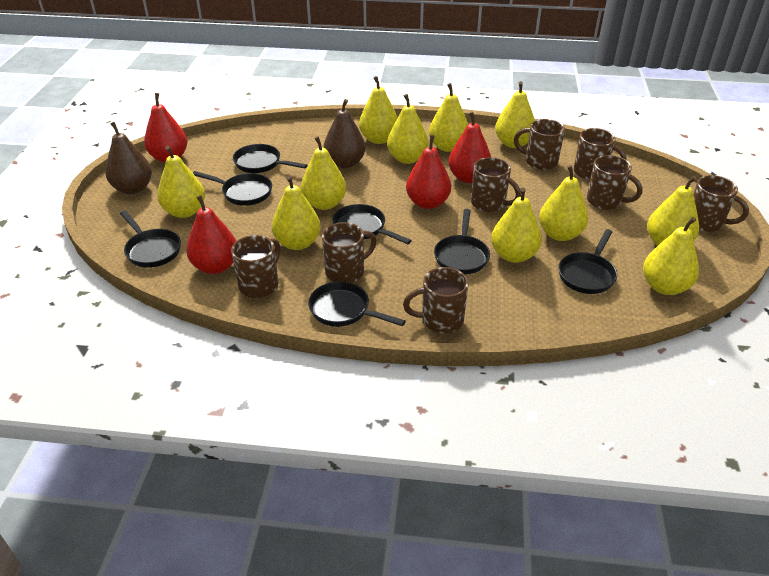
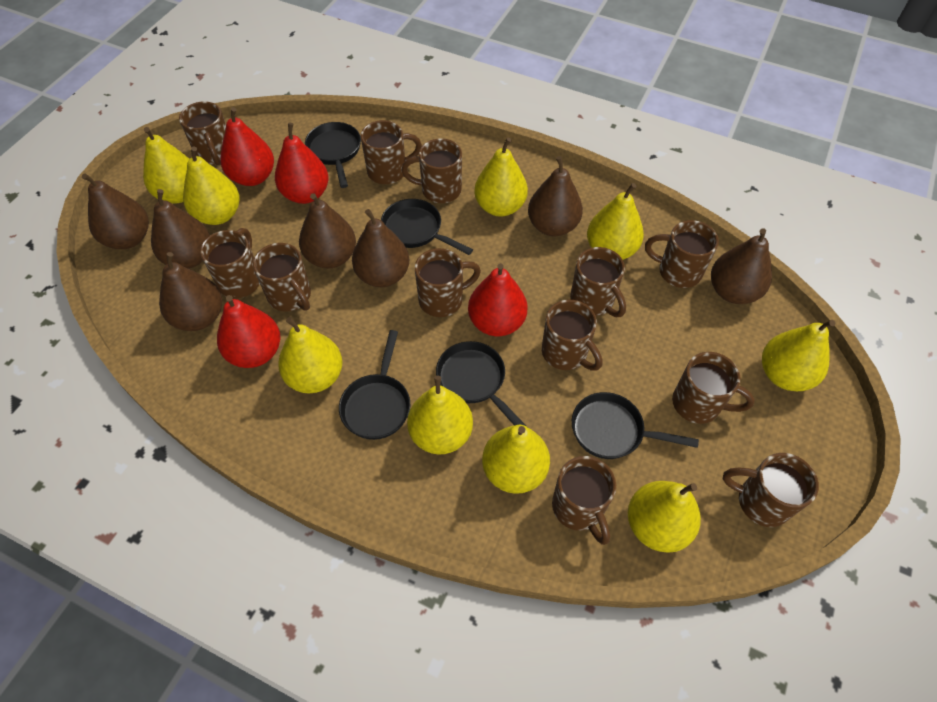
black pan: [120,210,181,268] [193,171,272,206] [233,144,307,173] [308,281,406,327] [332,204,412,244] [434,209,490,275] [558,229,617,294] = 7 -> [305,122,361,188] [339,330,410,440] [381,199,473,255] [436,341,527,427] [571,392,699,459] = 5
brown mug: [231,235,281,298] [322,222,377,283] [403,267,469,333] [471,157,521,212] [514,119,565,170] [574,128,626,180] [587,155,642,210] [693,175,749,232] = 8 -> [179,101,226,165] [200,228,260,298] [253,243,311,312] [361,120,422,184] [401,138,462,203] [415,248,481,317] [542,300,602,371] [552,456,616,545] [570,247,626,317] [645,220,719,288] [672,352,755,424] [723,453,819,527] = 12
brown pear: [105,122,152,194] [324,99,366,168] = 2 -> [82,173,149,249] [151,189,210,269] [159,252,222,331] [299,193,356,268] [352,209,409,287] [528,156,583,236] [711,228,772,304] = 7
yellow pear: [157,146,205,218] [272,176,321,250] [301,136,346,210] [359,76,398,144] [387,94,429,164] [429,83,468,152] [491,187,542,263] [495,81,535,148] [539,165,588,241] [643,217,699,295] [647,176,699,246] = 11 -> [143,127,189,203] [183,147,240,225] [278,317,343,393] [407,376,473,455] [474,138,528,217] [482,425,550,494] [587,183,644,260] [628,481,701,553] [762,320,835,391] = 9

